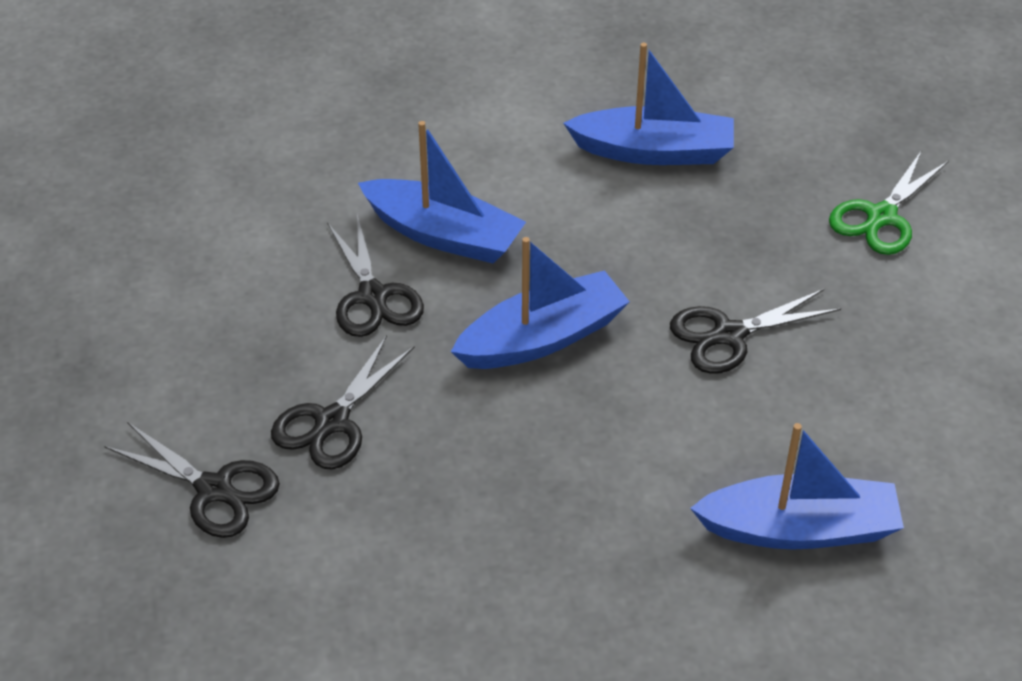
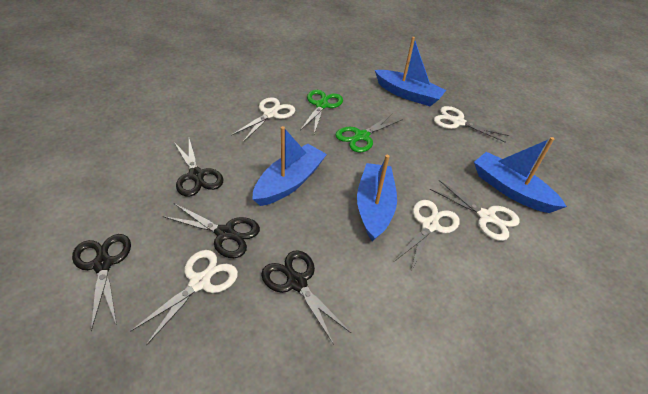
green scissors: [829,150,949,255] = 1 -> [300,90,343,134] [336,114,403,152] = 2
white scissors: none = 0 -> [130,250,238,346] [231,97,295,142] [394,200,460,271] [430,180,520,241] [434,106,509,143] = 5

